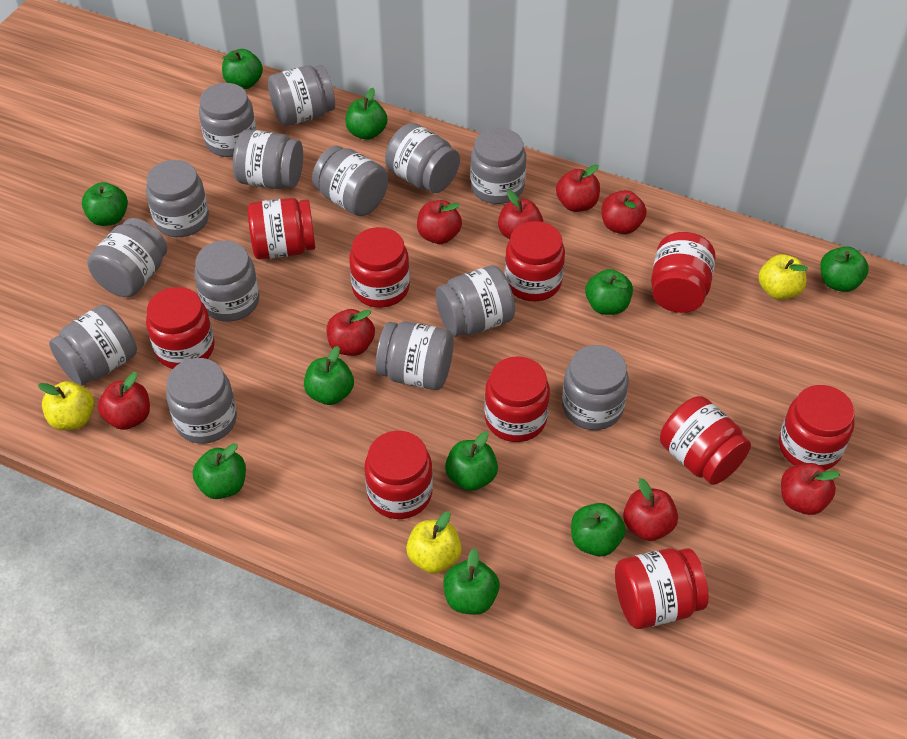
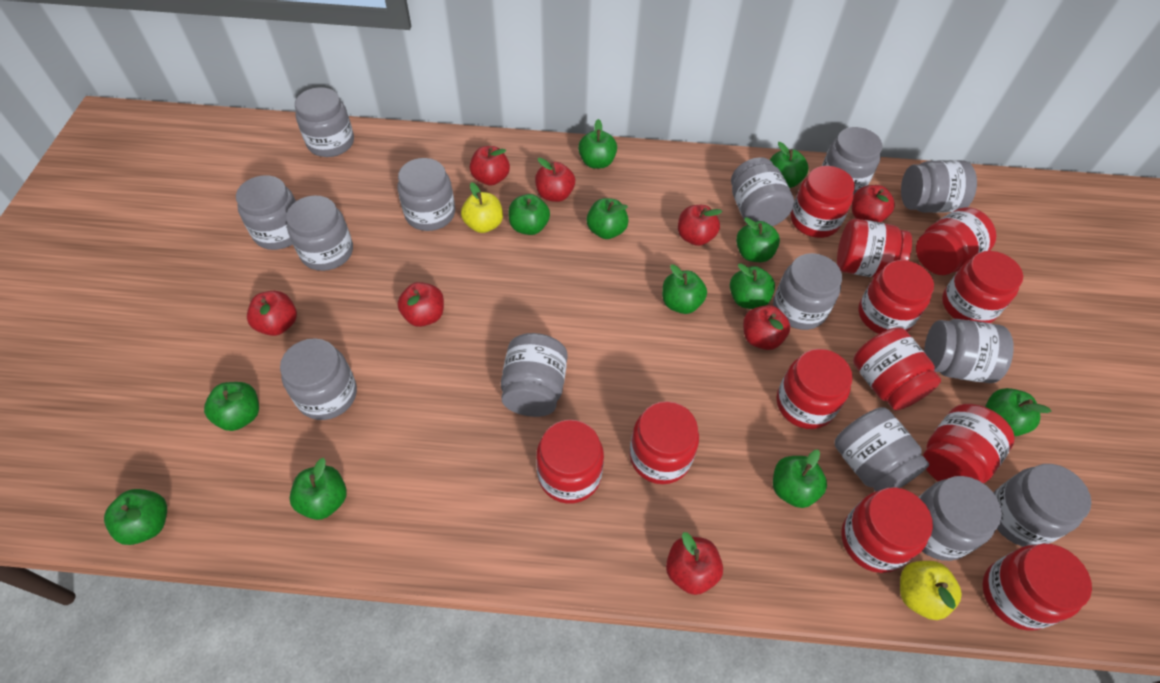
green apple: [82,182,128,226] [193,443,246,499] [222,49,263,89] [304,346,354,405] [345,88,387,140] [443,548,499,615] [445,431,498,491] [571,503,626,556] [585,269,633,315] [820,246,869,292] = 10 -> [104,489,167,545] [204,382,259,431] [289,458,347,520] [508,194,550,235] [578,119,617,169] [586,198,629,239] [662,264,707,314] [730,263,775,309] [736,217,780,262] [770,142,809,188] [773,449,827,508] [985,388,1051,436] = 12
red jar: [146,287,215,369] [247,198,315,260] [349,227,410,308] [365,431,433,519] [485,356,550,442] [505,221,565,301] [615,548,709,629] [651,232,716,313] [660,396,751,485] [779,385,855,470] = 10 -> [536,420,604,504] [629,401,699,484] [777,349,853,429] [791,166,855,238] [837,219,912,277] [841,487,933,573] [853,327,941,410] [858,260,934,334] [916,207,996,275] [923,404,1015,483] [942,251,1023,323] [982,543,1092,631] = 12
yellow apple: [38,381,95,430] [406,511,462,574] [758,254,808,300] = 3 -> [461,182,503,233] [900,561,962,620] = 2

